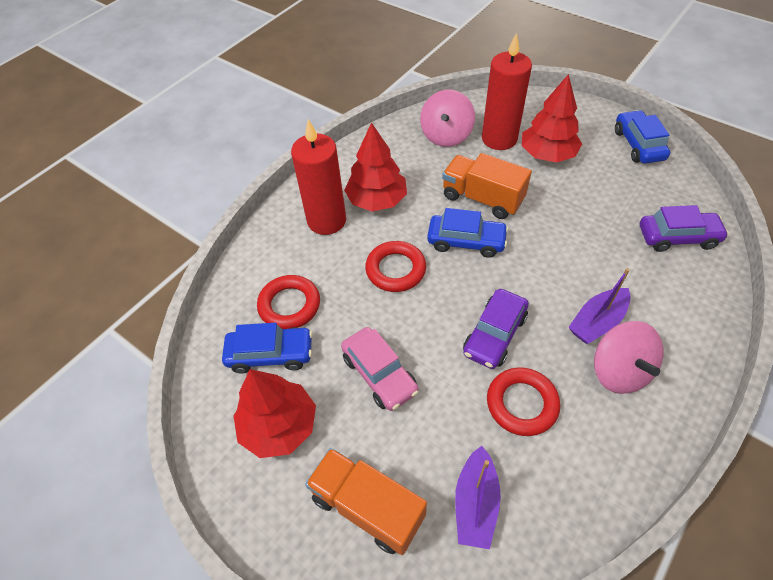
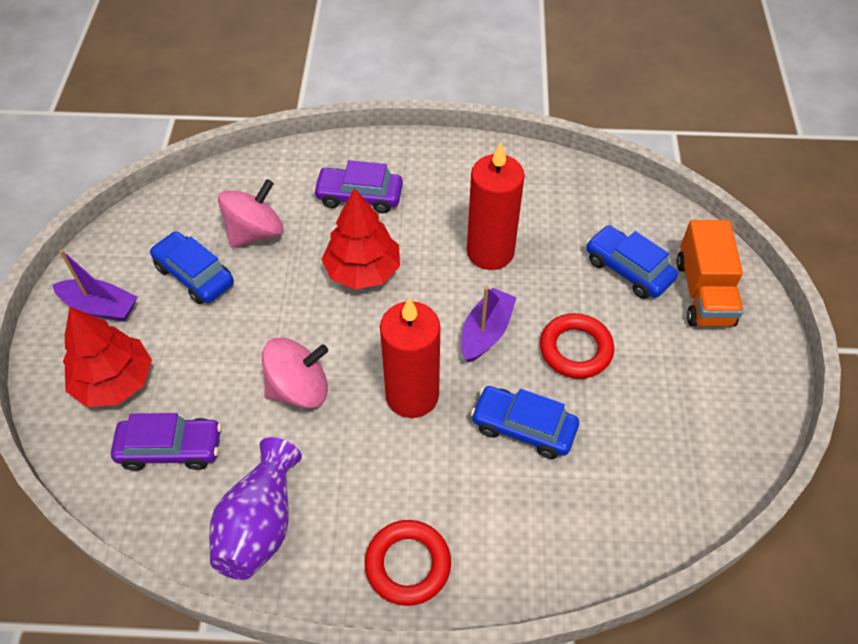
orange truck: [305,448,427,555] [442,153,532,219] = 2 -> [676,220,743,327] = 1
pink car: [341,327,419,411] = 1 -> none = 0
purple vase: none = 0 -> [209,437,302,580] = 1
red ring: [257,275,320,329] [365,241,426,292] [487,367,560,436] = 3 -> [365,520,451,606] [540,313,614,379] = 2
red tree: [234,369,316,458] [344,122,407,211] [522,74,582,163] = 3 -> [63,307,152,407] [322,188,400,290] = 2

